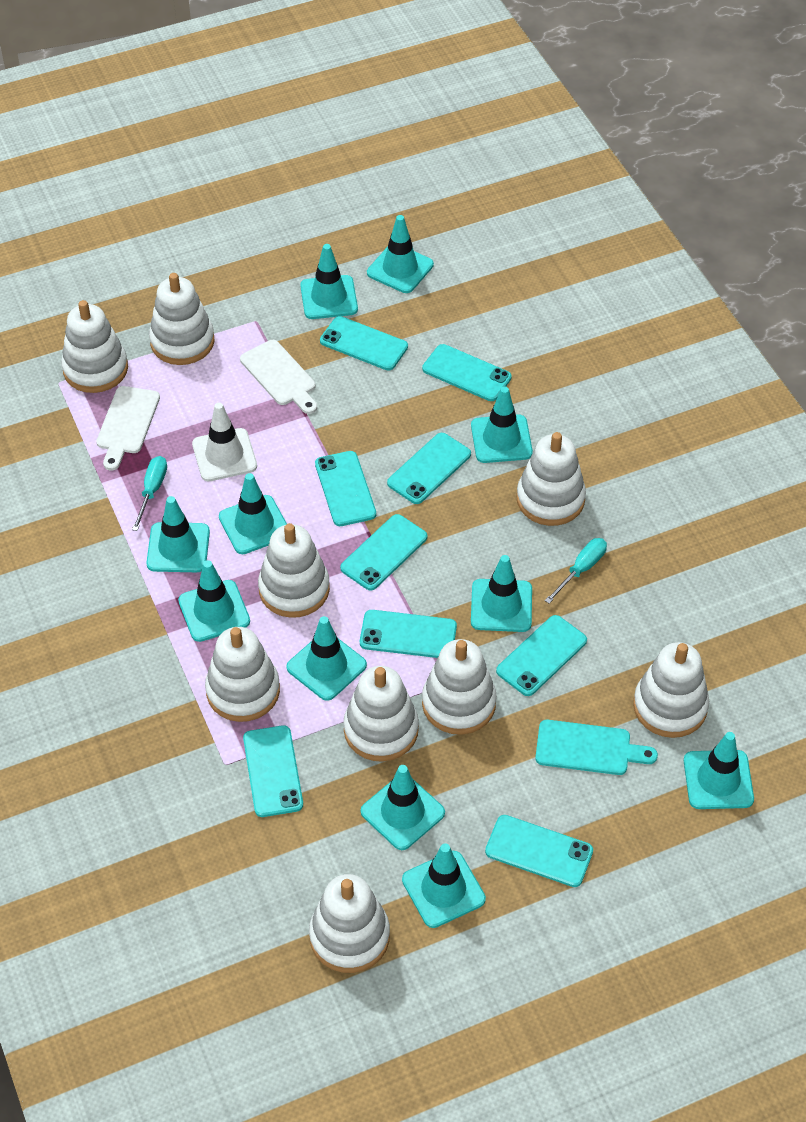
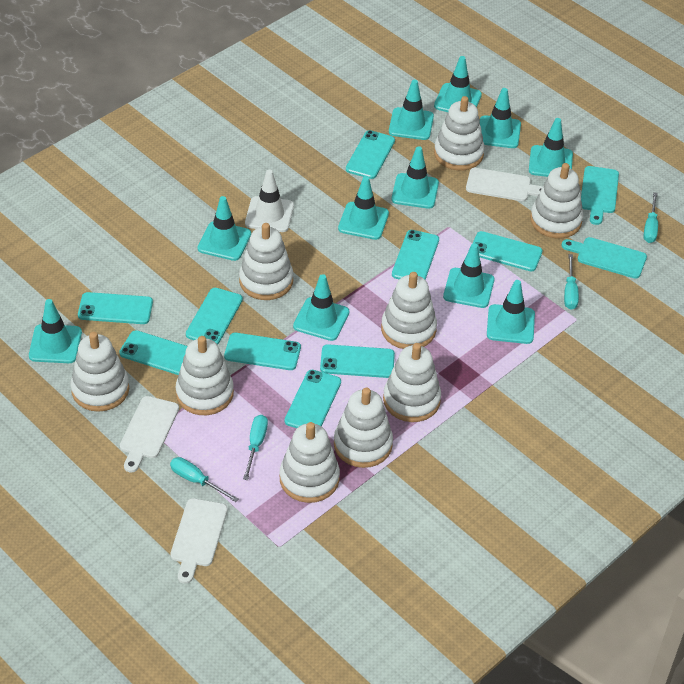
turquoise cutting board: [535,720,658,775] = 1 -> [561,237,647,279] [581,166,619,225] = 2
turquoise screwdriver: [132,456,167,531] [545,538,607,604] = 2 -> [170,457,239,502] [243,415,268,480] [564,254,579,310] [643,192,658,243] = 4
white cutting board: [96,386,160,470] [240,340,317,414] = 2 -> [120,396,179,473] [170,498,228,584] [466,168,543,201] = 3

